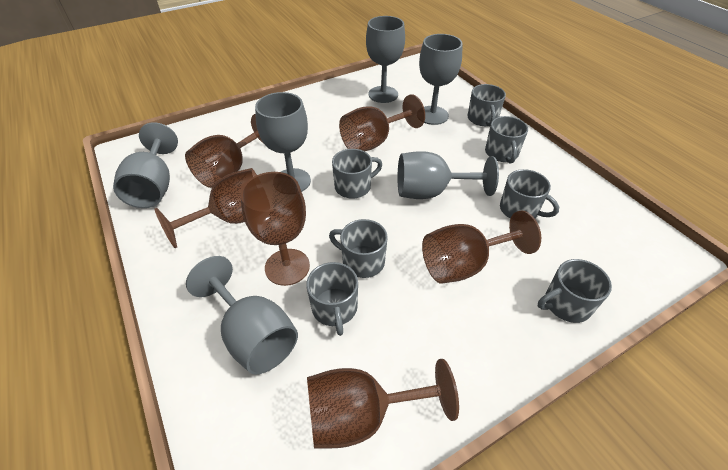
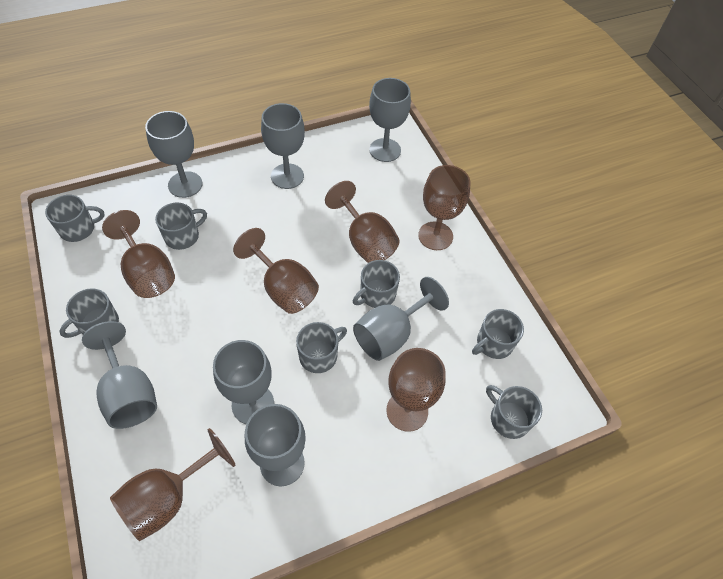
grey goblet: [113,122,178,208] [186,256,298,375] [255,92,311,192] [366,16,405,103] [398,151,499,199] [419,34,463,125] = 6 -> [82,321,157,429] [145,111,202,198] [213,340,274,424] [245,404,306,486] [261,103,305,189] [353,277,449,361] [369,78,411,162] = 7

